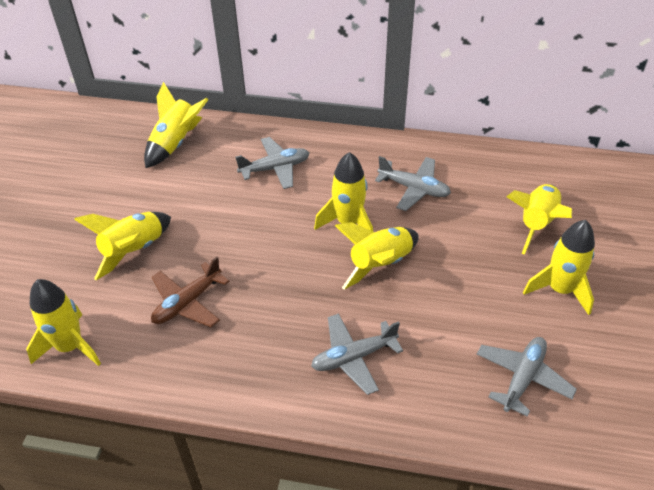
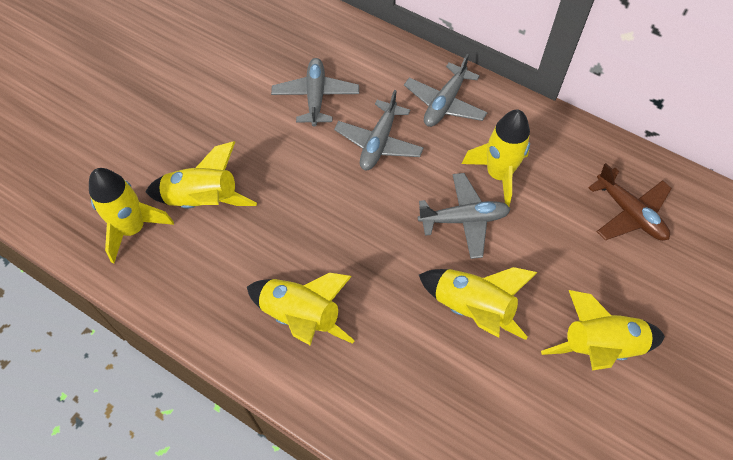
yellow rocket: [26,279,101,366] [74,212,171,280] [144,82,209,168] [314,152,373,231] [335,222,419,290] [506,184,572,255] [523,220,595,315] = 7 -> [89,168,174,263] [146,141,257,208] [247,273,355,346] [419,267,538,340] [462,110,530,206] [541,290,665,370] = 6

